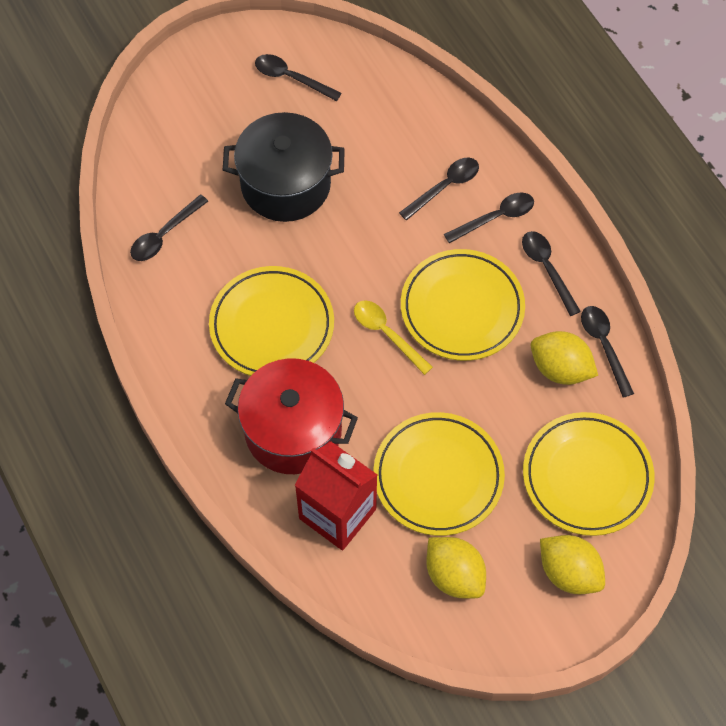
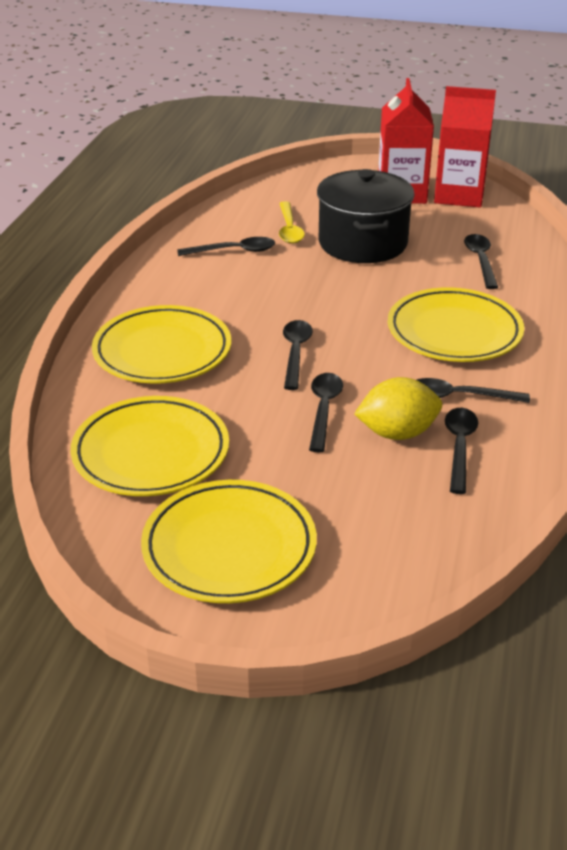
red carton: [295,442,377,550] = 1 -> [378,78,434,204] [434,86,496,207] = 2
red pot: [225,358,358,474] = 1 -> none = 0
yellow lemon: [426,537,486,599] [531,331,598,385] [540,535,605,594] = 3 -> [354,377,442,440] = 1

